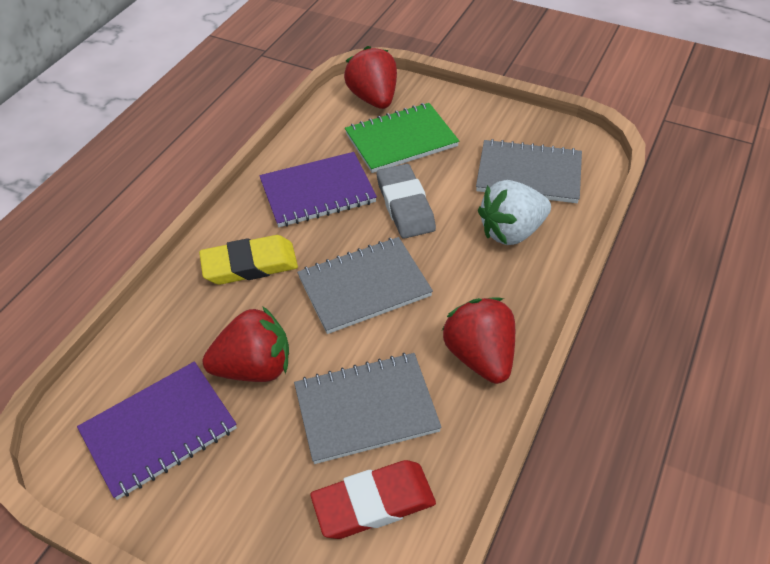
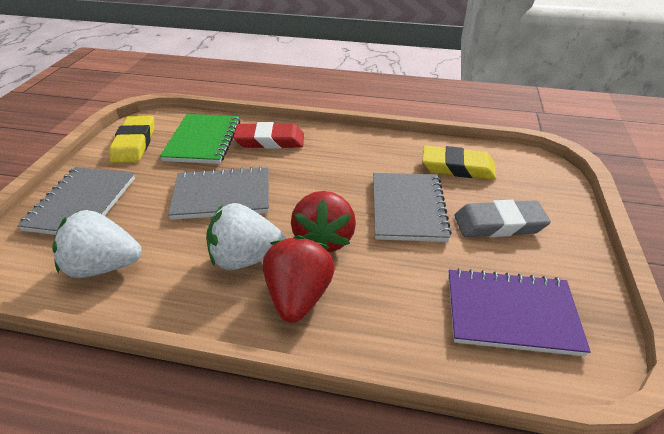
purple notebook: [77,361,237,500] [259,152,377,227] = 2 -> [448,268,591,356] = 1
red strawberry: [203,306,289,382] [344,46,397,109] [442,297,515,384] = 3 -> [263,235,335,323] [291,191,356,252] = 2
white strawberry: [478,180,551,245] = 1 -> [52,210,142,278] [206,203,286,270] = 2
yellow eraser: [199,235,298,285] = 1 -> [109,116,155,163] [422,146,496,180] = 2

